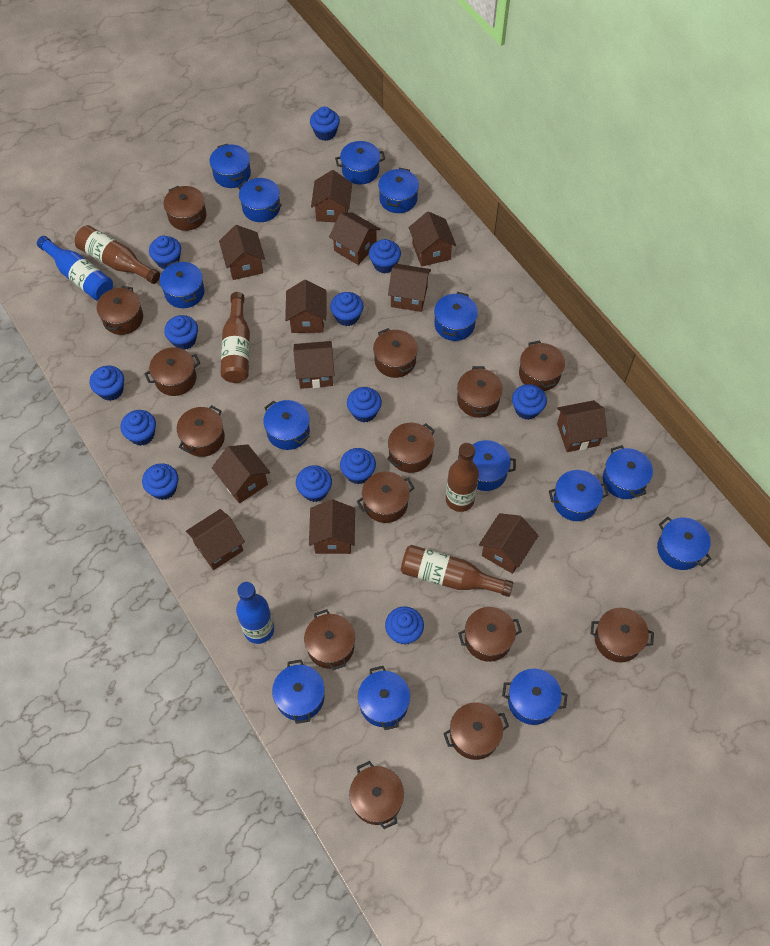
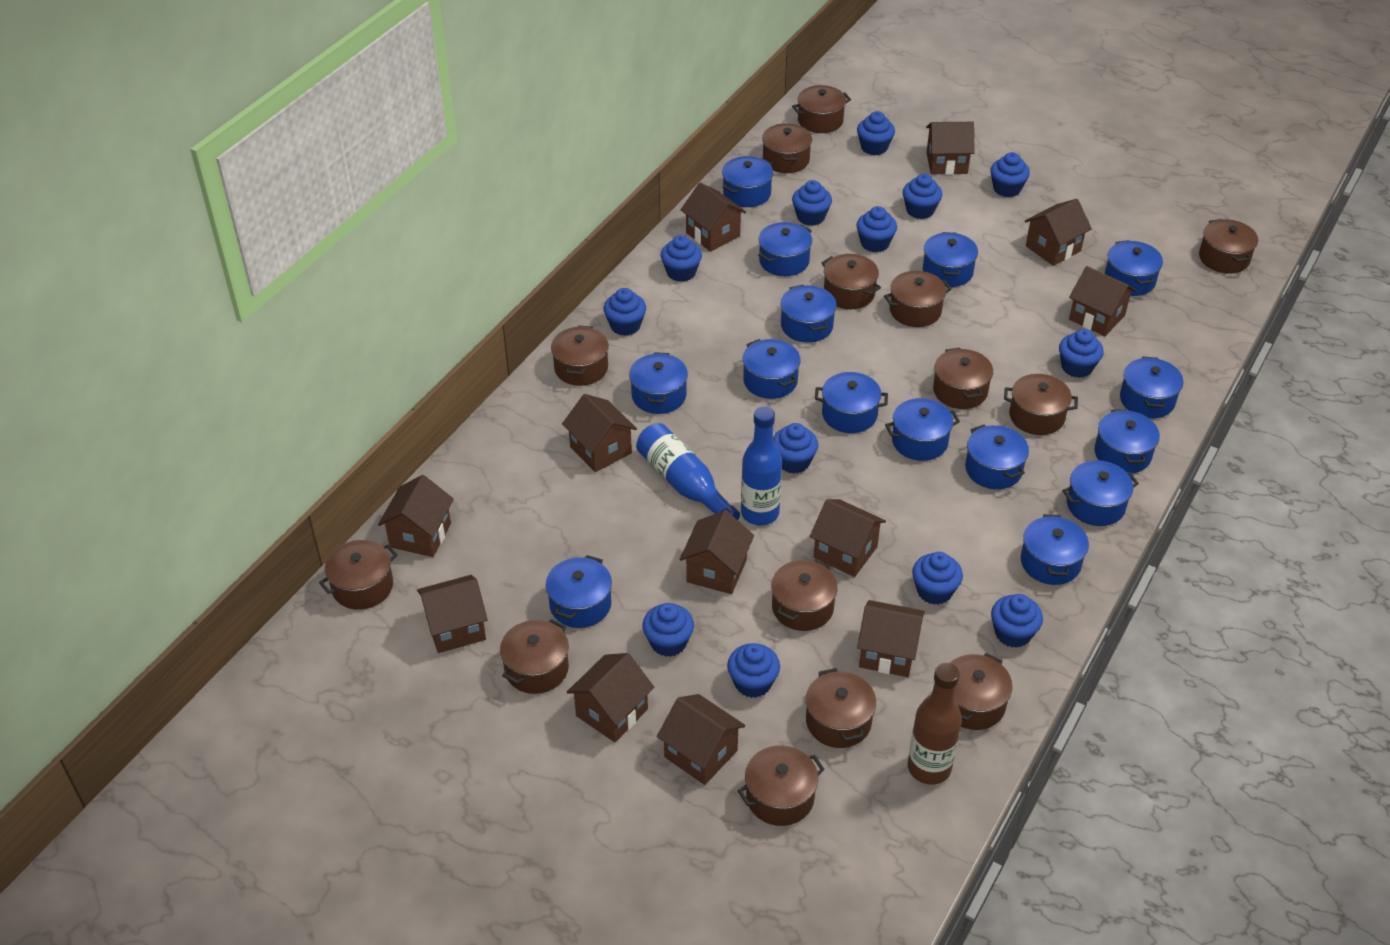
blue pot: [160,260,205,308] [210,144,251,188] [238,178,282,222] [263,400,310,450] [272,660,325,724] [335,141,385,185] [358,666,410,730] [378,168,419,213] [434,292,478,341] [458,440,516,491] [502,668,567,725] [549,470,609,521] [603,445,653,499] [657,517,712,570] = 14 -> [546,555,612,628] [629,352,688,414] [722,156,773,207] [742,339,801,399] [758,222,812,276] [780,285,837,343] [815,372,888,433] [885,398,960,461] [923,232,978,287] [965,424,1029,489] [1021,514,1089,585] [1063,460,1139,526] [1094,409,1160,473] [1105,240,1163,296] [1120,356,1183,418] = 15
brown bottle: [75,225,160,284] [220,292,250,383] [401,545,513,597] [446,443,479,512] = 4 -> [908,663,962,785] = 1

